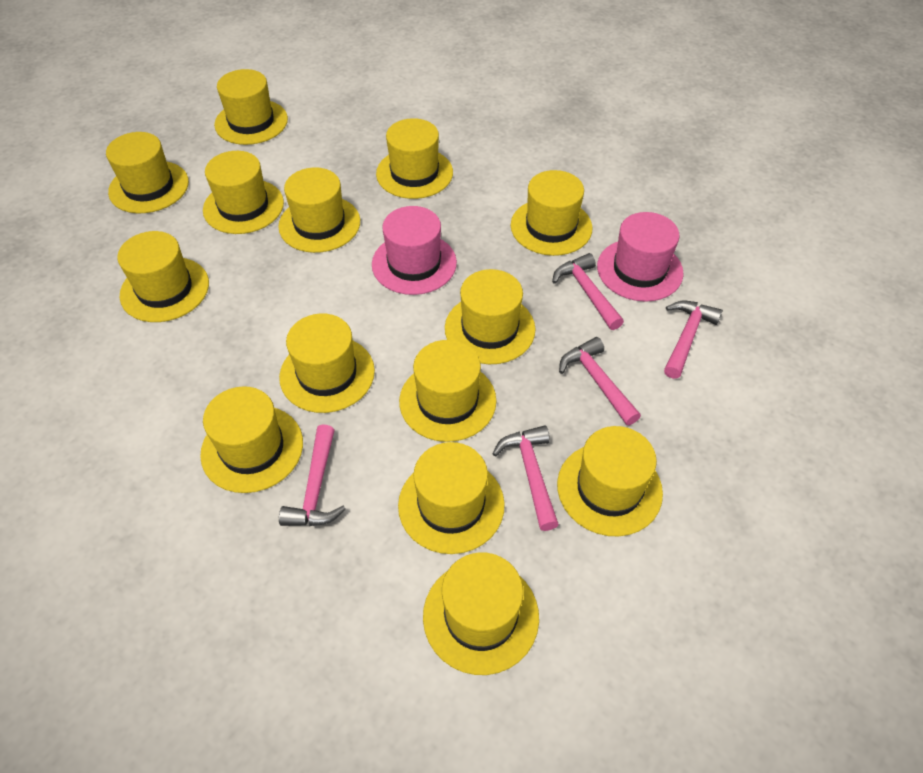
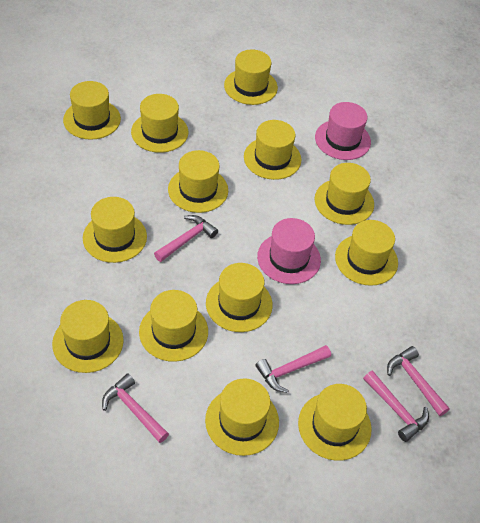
yellow hat: [106,132,189,213] [117,231,209,322] [200,386,303,493] [203,151,284,234] [214,69,288,145] [278,167,360,253] [279,314,375,413] [376,118,453,199] [398,442,505,554] [399,340,497,442] [423,552,539,675] [445,269,536,364] [511,170,593,256] [557,426,663,537] = 14 -> [52,300,124,373] [63,81,121,140] [83,197,147,263] [131,94,188,153] [139,290,208,362] [168,150,228,213] [205,378,279,456] [206,263,273,332] [224,49,278,105] [244,120,301,180] [298,384,372,461] [315,163,374,225] [335,220,398,286] = 13

